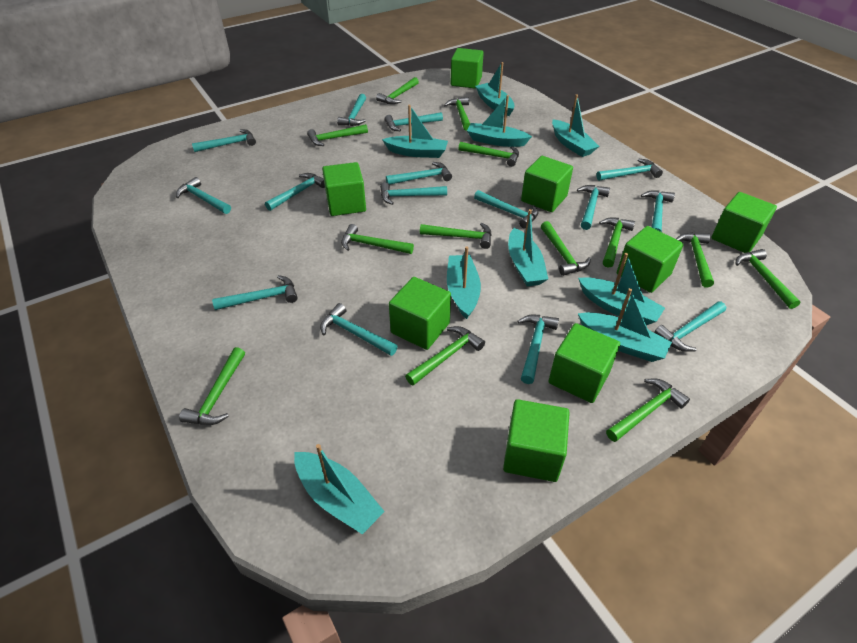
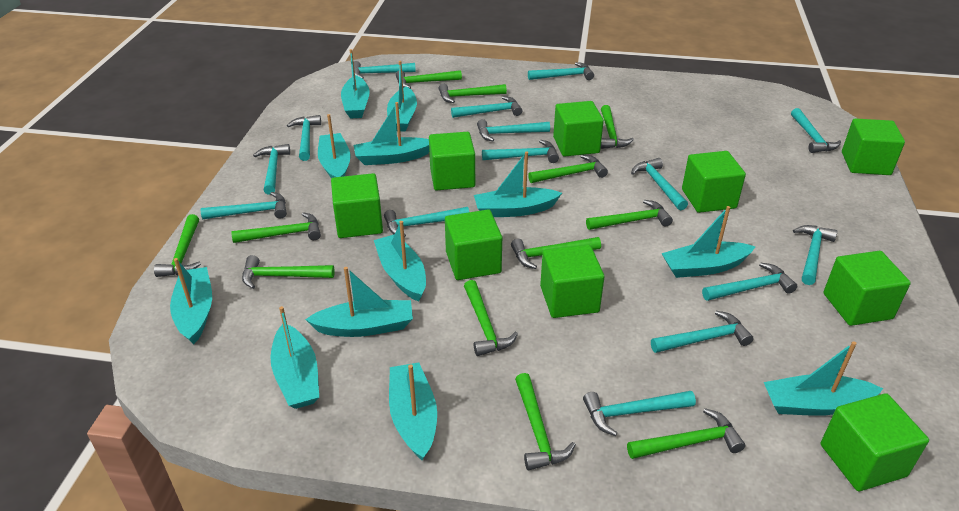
green cube: [322,162,366,216] [389,277,451,350] [450,48,484,89] [503,399,570,482] [521,156,573,212] [549,323,620,403] [616,226,684,293] [711,192,777,253] = 8 -> [331,173,383,238] [429,132,475,191] [445,210,502,280] [540,244,604,318] [553,101,604,157] [682,151,746,213] [821,393,929,491] [823,251,911,326] [842,118,905,175] = 9
green hammer: [179,347,245,425] [307,124,368,146] [341,224,414,254] [376,77,419,104] [405,326,485,386] [420,223,492,249] [444,97,470,131] [458,142,519,167] [541,221,591,276] [599,217,635,268] [606,379,690,442] [676,233,714,288] [736,249,801,309] = 13 -> [154,214,201,277] [231,212,321,243] [242,255,335,289] [396,70,462,89] [438,84,507,103] [464,280,518,356] [511,237,601,269] [515,373,576,470] [528,155,608,183] [586,200,673,230] [600,105,634,149] [627,408,745,459] = 12
turquoise boat: [294,444,385,534] [382,105,448,158] [447,246,481,319] [467,95,532,147] [475,62,515,116] [508,209,548,286] [552,95,599,157] [578,253,665,325] [578,288,672,362] = 9 -> [170,258,212,344] [270,306,319,409] [305,267,413,337] [318,114,350,179] [341,49,370,119] [354,102,429,165] [374,221,426,302] [387,61,417,132] [389,362,437,461] [474,152,562,217] [661,206,756,278] [764,341,883,416] = 12

